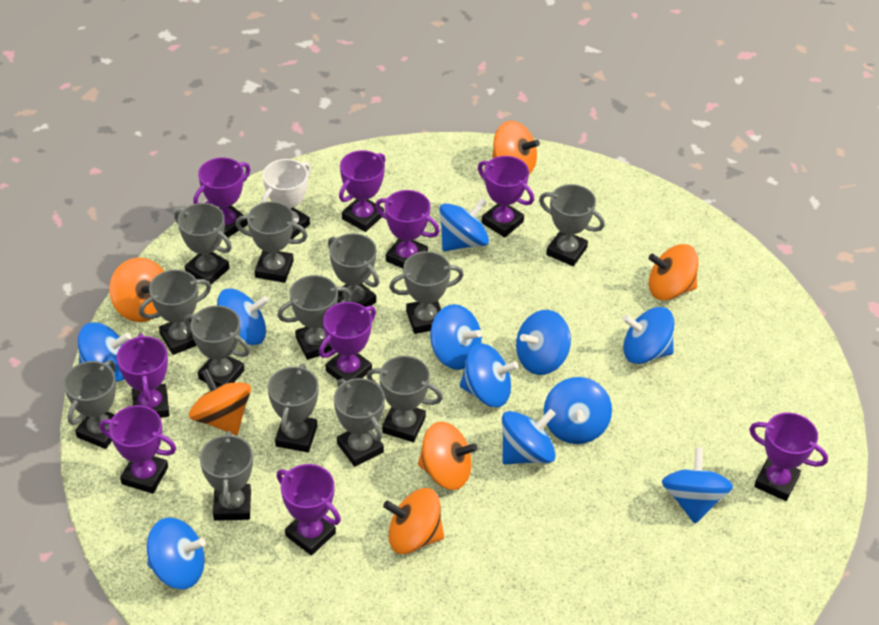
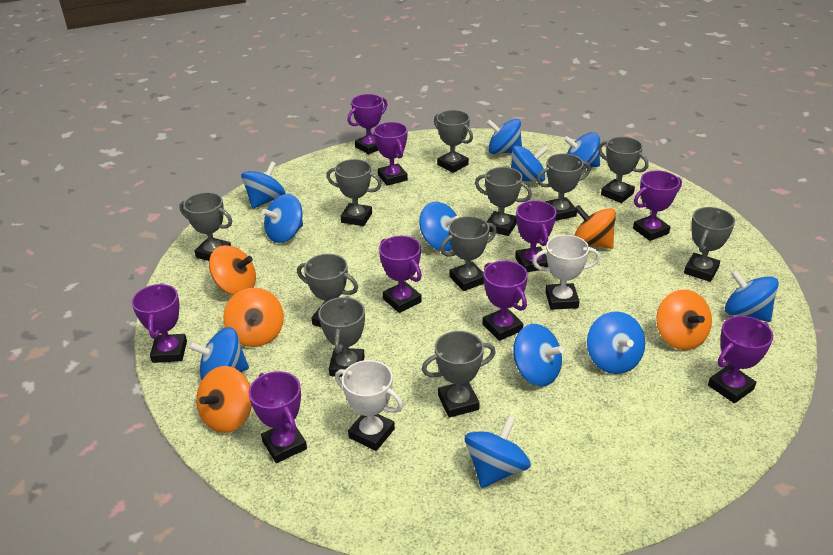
grey trophy: [63,360,116,449] [139,270,211,355] [174,203,232,285] [184,305,250,387] [200,431,253,521] [235,201,308,283] [267,364,319,452] [278,275,351,360] [328,233,379,307] [334,378,385,467] [366,356,443,442] [389,251,464,334] [539,184,605,266] = 13 -> [179,192,232,261] [297,254,358,327] [319,296,365,377] [326,159,382,226] [422,331,496,418] [434,110,473,173] [440,216,497,291] [475,167,532,236] [537,153,591,221] [598,137,649,203] [684,207,735,282] = 11
orange spinning top: [109,258,164,322] [189,368,251,435] [383,488,444,554] [418,421,478,490] [492,121,540,174] [649,244,698,300] = 6 -> [196,366,252,433] [209,245,256,295] [223,288,284,347] [574,205,616,249] [656,290,712,350] = 5
white trophy: [261,159,311,239] = 1 -> [335,360,403,451] [532,235,600,310] = 2

